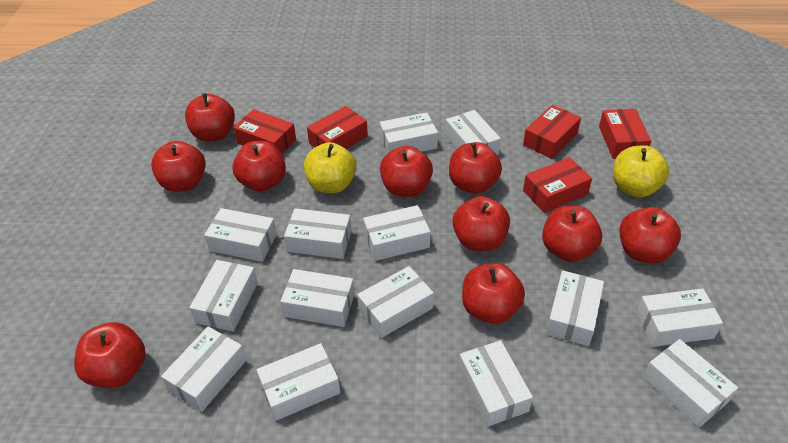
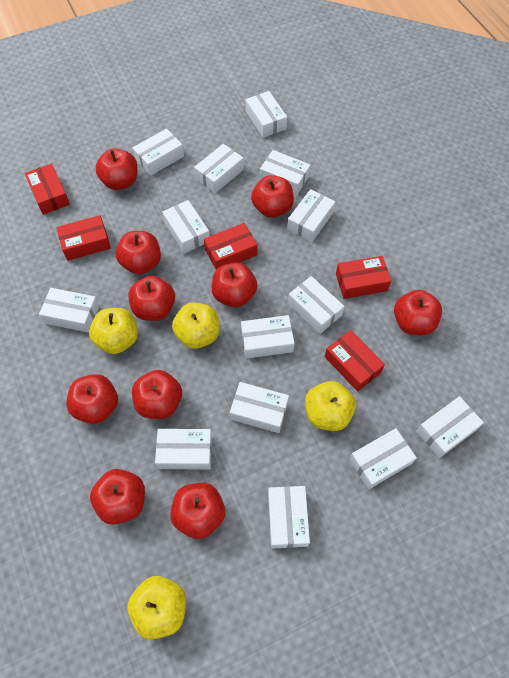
yellow apple: [304,142,356,193] [613,145,669,197] = 2 -> [89,308,138,354] [128,576,186,639] [172,302,220,349] [305,381,356,431] = 4

